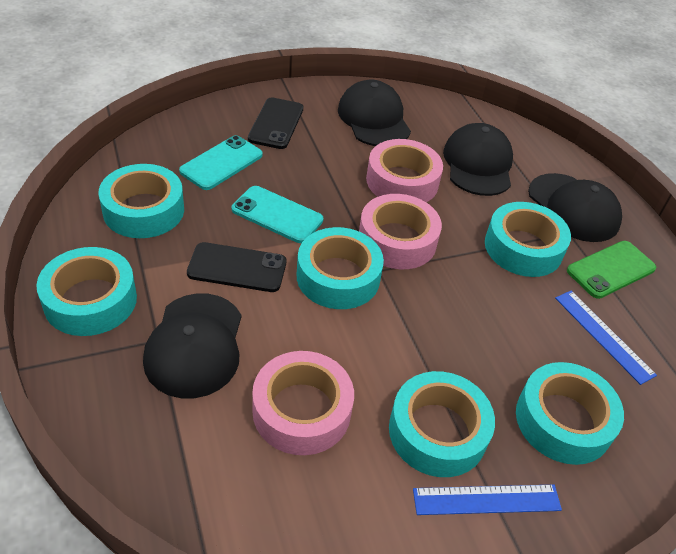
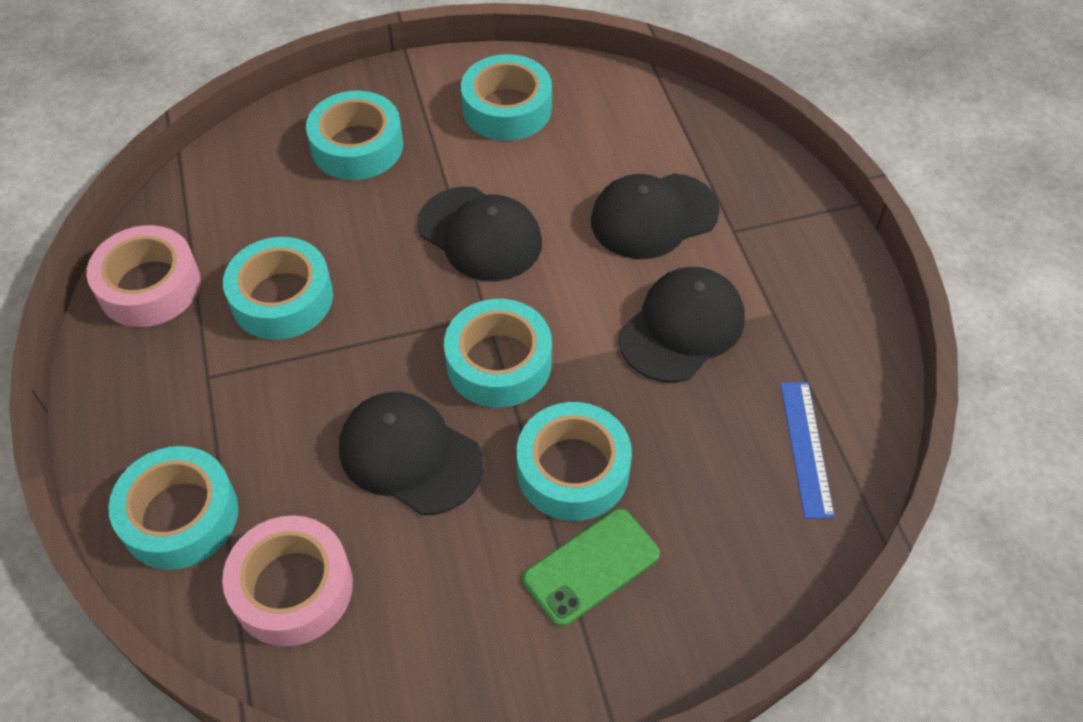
black phone: [187,242,286,292] [248,97,303,149] = 2 -> none = 0
blue ruler: [413,485,562,515] [555,291,657,385] = 2 -> [780,382,835,519] = 1
pink tape: [252,351,354,455] [359,194,442,269] [366,139,443,202] = 3 -> [87,225,201,327] [222,515,353,646] = 2
turquoise phone: [179,135,263,190] [232,186,323,243] = 2 -> none = 0

